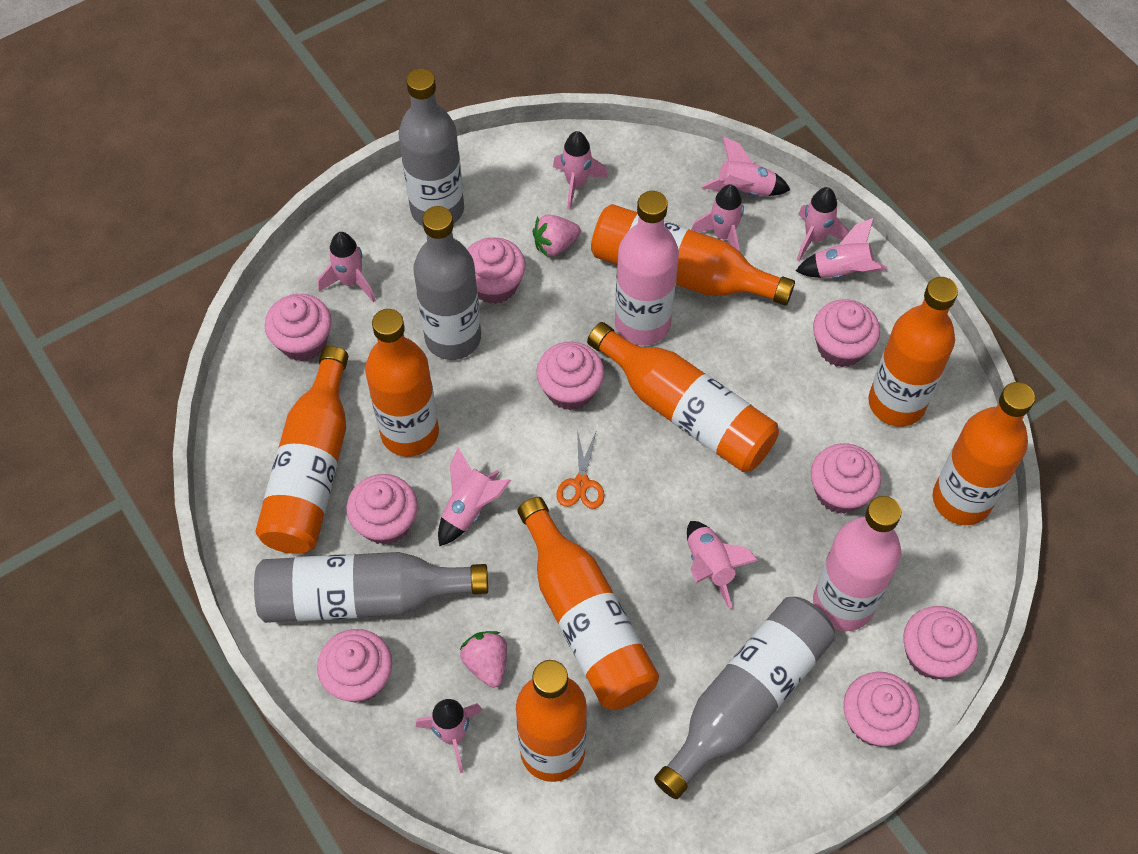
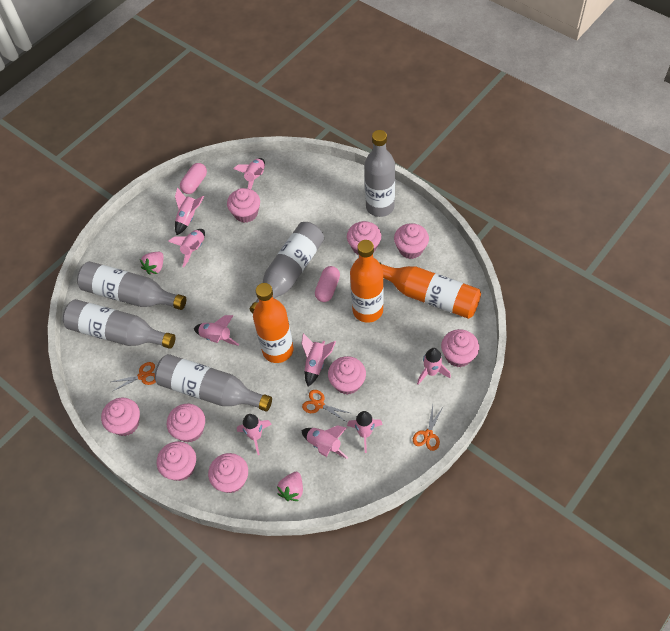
grey bottle: [254,552,488,623] [399,68,464,226] [413,206,481,360] [654,597,835,799] = 4 -> [63,299,176,349] [77,261,186,310] [155,354,272,411] [250,222,324,313] [364,130,395,217] = 5
orange bottle: [256,346,349,554] [365,309,439,457] [516,660,587,782] [517,497,659,710] [587,322,779,472] [591,204,795,306] [868,277,958,427] [933,382,1035,525] = 8 -> [253,283,294,363] [350,240,384,323] [379,262,481,319] = 3
orange scissors: [556,429,605,509] = 1 -> [112,362,156,391] [302,390,350,421] [413,405,443,451] = 3
pink bottle: [615,191,679,346] [813,496,901,631] = 2 -> none = 0
pink capsule: none = 0 -> [180,163,207,194] [315,266,340,302] = 2

